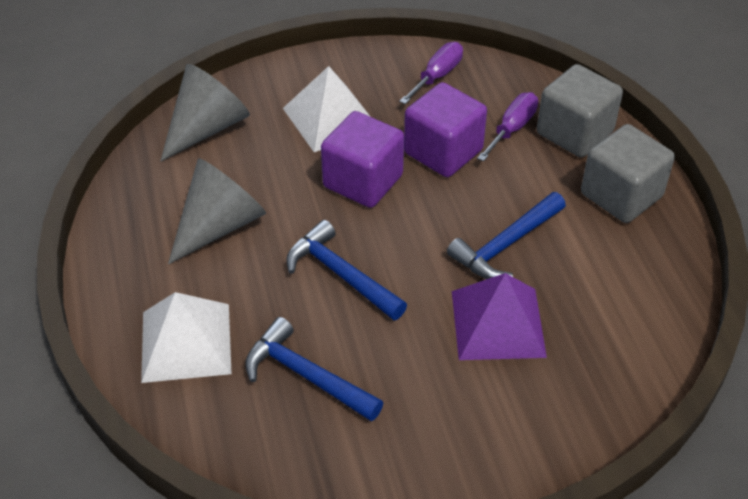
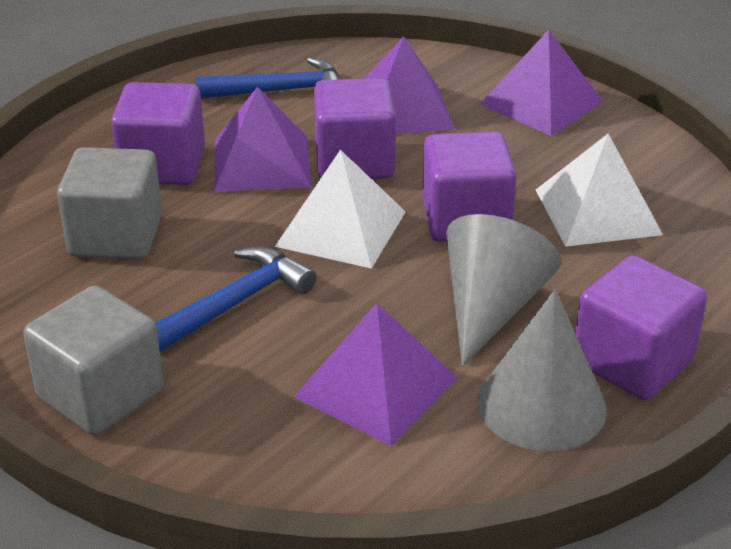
blue hammer: [245,317,383,421] [286,220,407,320] [447,192,566,279] = 3 -> [155,247,317,352] [195,57,339,99] = 2
purple cube: [321,111,404,208] [404,82,487,177] = 2 -> [111,82,205,185] [314,78,396,179] [422,131,517,242] [575,255,707,400] = 4
purple pyramid: [452,273,547,360] = 1 -> [214,87,311,192] [294,303,457,446] [364,36,455,134] [480,30,603,136] = 4
purple screwdriver: [399,42,463,104] [477,92,538,161] = 2 -> none = 0

